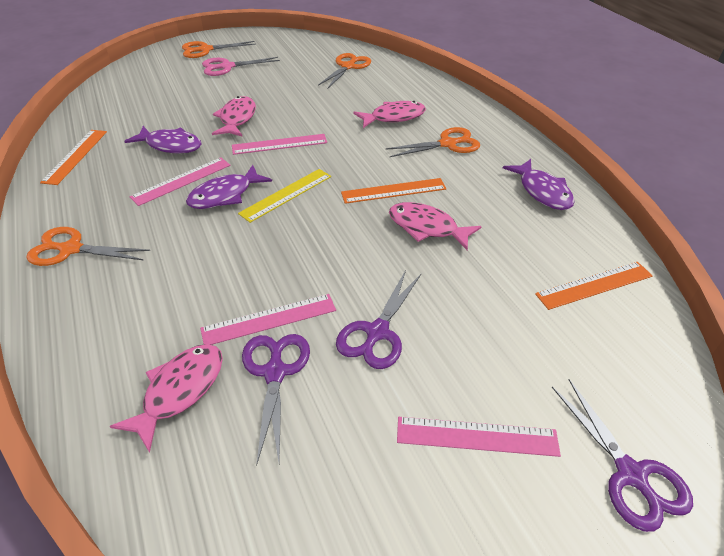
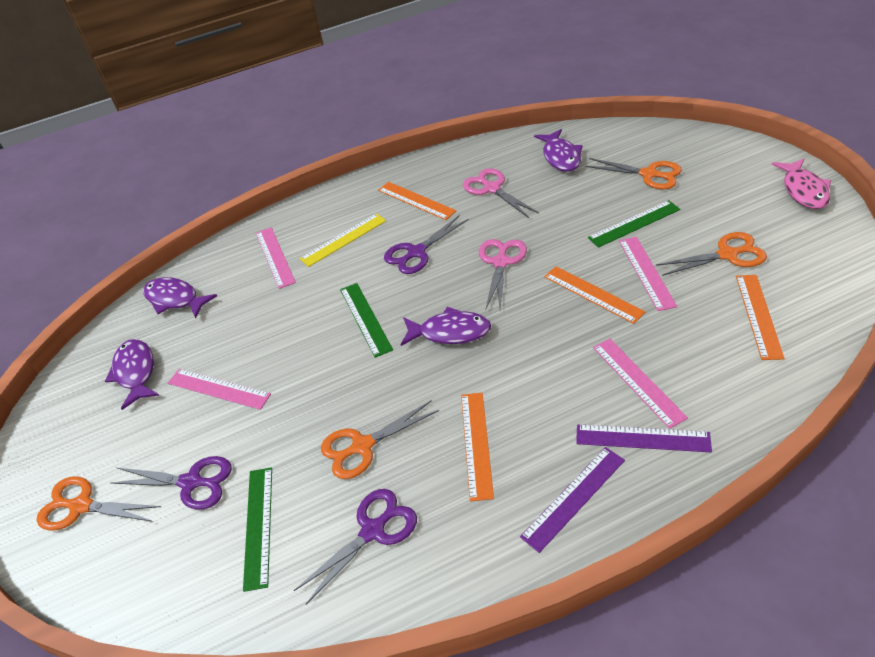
green ruler: none = 0 -> [243,467,272,592] [340,283,393,358] [588,200,680,248] = 3
orange ruler: [40,130,107,185] [341,178,446,204] [535,262,653,310] = 3 -> [378,182,456,220] [461,393,494,502] [544,266,645,324] [736,275,785,360] = 4
pink fish: [110,344,223,453] [212,96,256,137] [353,101,426,128] [389,202,482,250] = 4 -> [772,158,831,209] = 1
pink scissors: [202,57,280,76] = 1 -> [463,168,539,218] [479,239,527,311] = 2
purple fish: [124,126,202,154] [186,165,272,209] [503,159,575,210] = 3 -> [105,339,159,410] [143,277,217,318] [400,307,491,346] [534,129,583,172] = 4
purple ruler: none = 0 -> [520,447,625,553] [576,424,712,452] = 2

